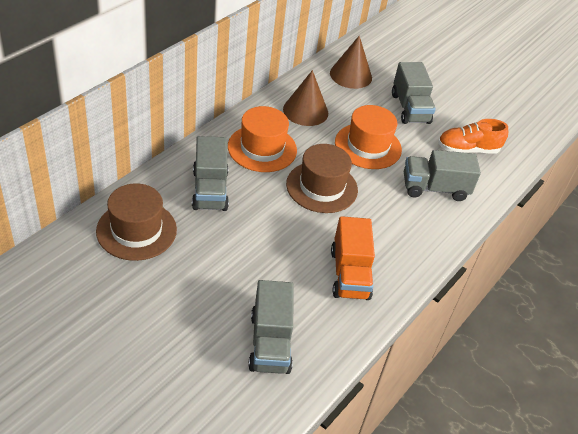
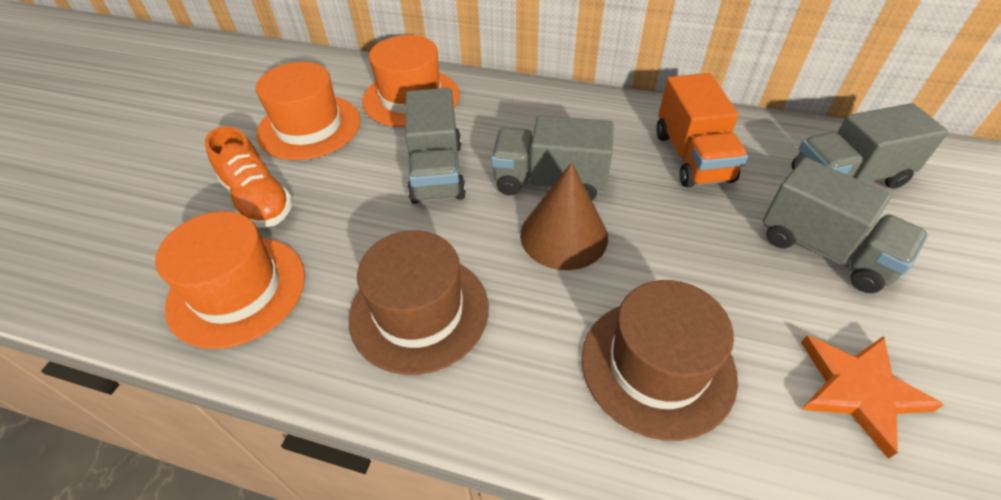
brown cone: [283,70,328,126] [330,36,372,89] = 2 -> [520,162,608,270] = 1
orange hat: [228,106,297,172] [335,105,402,169] = 2 -> [155,211,305,349] [256,62,360,160] [362,35,459,127] = 3
orange star: none = 0 -> [801,335,944,459] = 1

